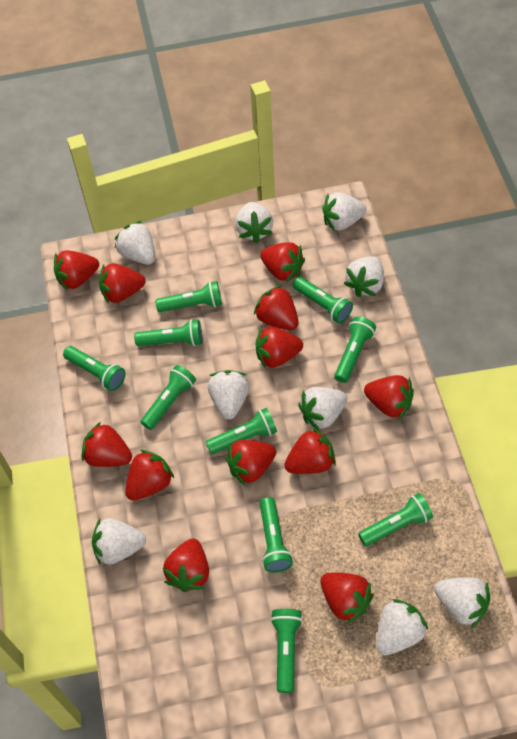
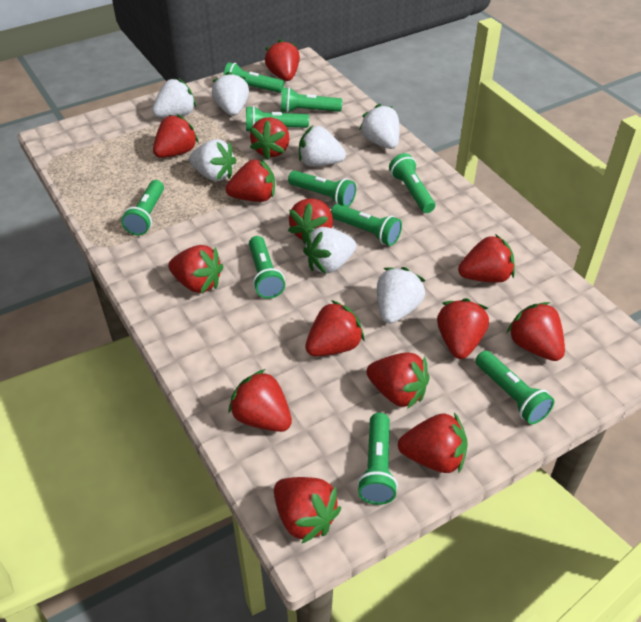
red strawberry: [54,251,99,290] [82,422,132,467] [99,263,145,304] [125,450,174,501] [163,538,209,592] [226,440,276,485] [254,285,299,330] [256,326,303,369] [260,242,305,282] [284,428,336,474] [320,573,374,624] [364,375,414,419] = 12 -> [153,114,199,158] [168,245,223,293] [225,159,275,202] [228,369,292,432] [250,117,290,160] [265,39,300,81] [274,477,341,544] [288,198,333,244] [305,300,364,356] [366,353,430,409] [398,412,468,473] [437,298,489,359] [458,234,515,283] [507,302,565,361] = 14
white strawberry: [92,518,146,564] [115,221,155,265] [208,370,250,420] [235,202,273,243] [298,387,347,431] [322,192,367,232] [344,256,384,297] [376,599,428,655] [434,577,490,628] = 9 -> [152,78,196,118] [189,139,237,181] [212,71,249,116] [299,125,346,166] [303,227,356,274] [359,104,400,149] [377,267,425,324] = 7

